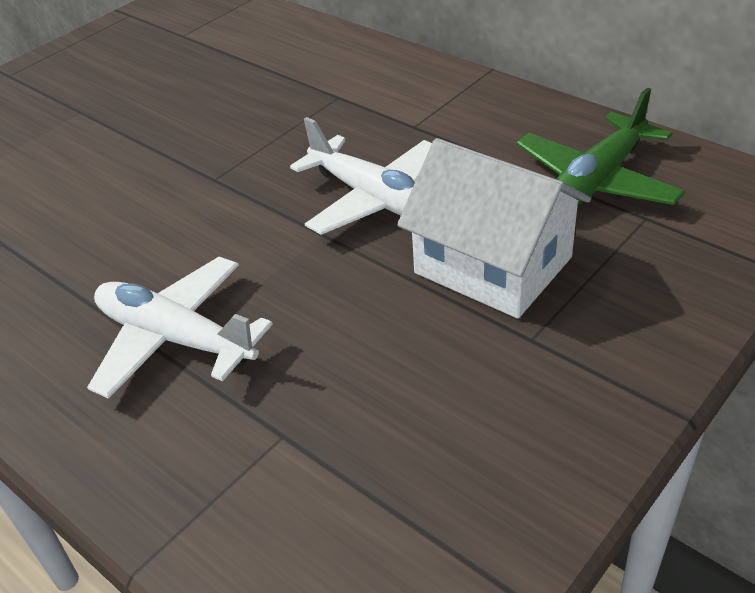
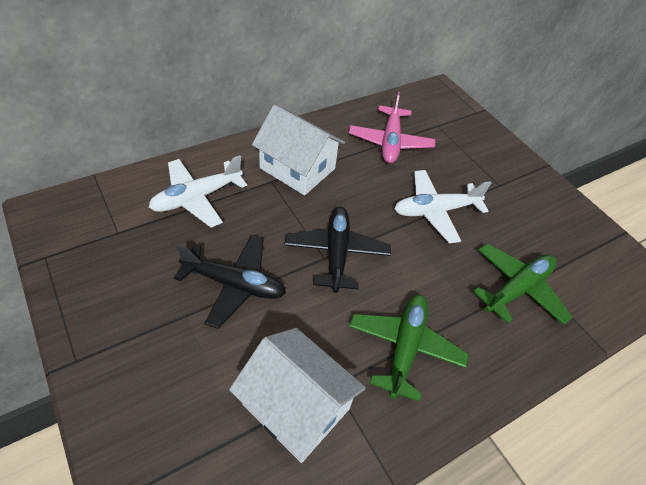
black plane: none = 0 -> [174,235,286,329] [284,207,391,293] = 2
green plane: [517,87,685,205] = 1 -> [349,295,469,402] [473,244,572,325] = 2
pink plane: none = 0 -> [349,92,435,164] = 1
white house: [397,138,591,319] = 1 -> [229,328,366,463] [252,105,345,195] = 2

